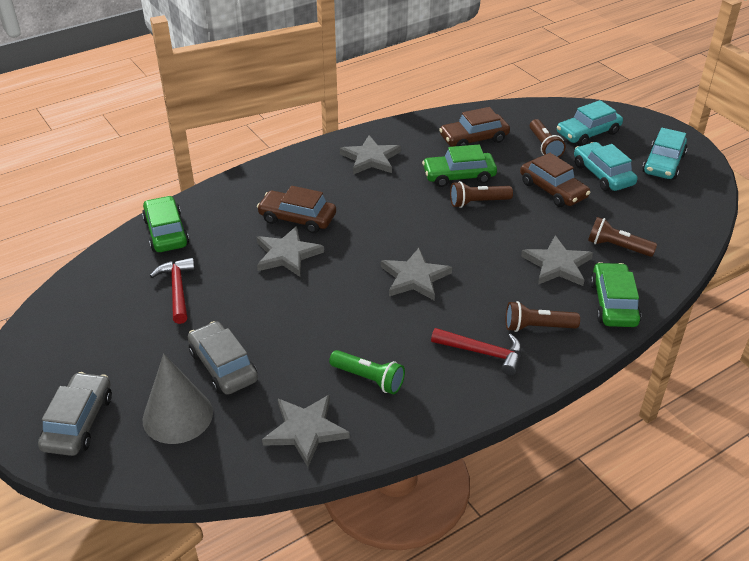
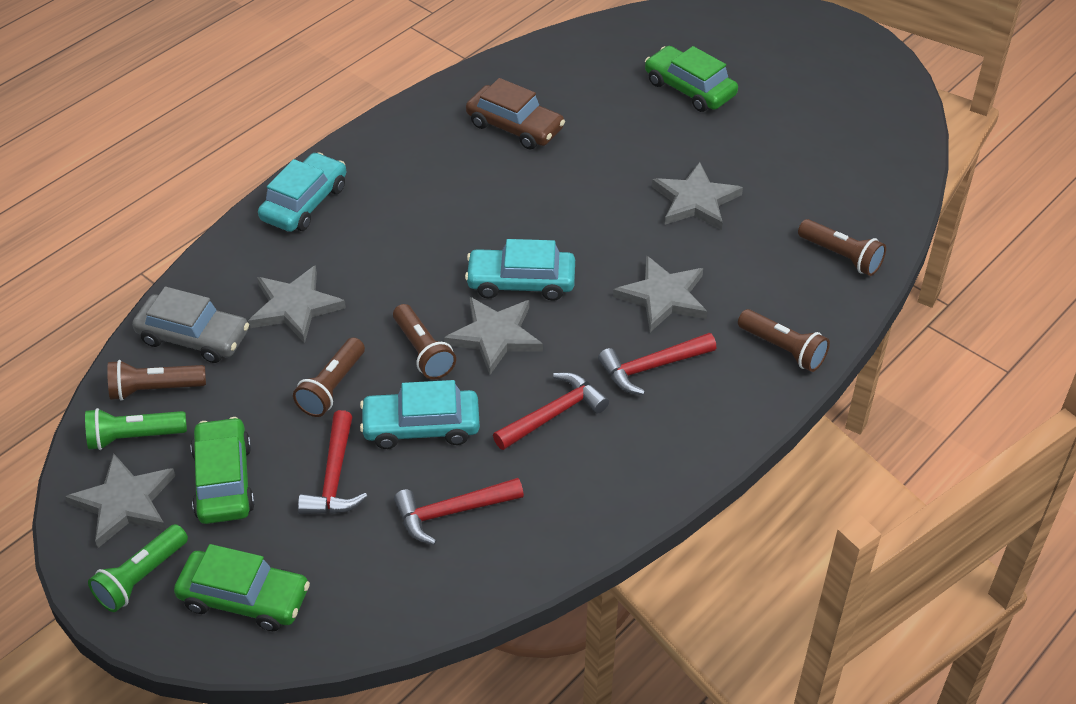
brown car: [257,186,336,233] [439,107,510,147] [520,153,590,207] = 3 -> [466,78,565,149] = 1
brown flashlight: [450,181,513,208] [506,301,580,332] [530,119,566,158] [588,217,657,257] = 4 -> [107,360,206,401] [293,338,365,417] [393,304,456,380] [738,309,830,372] [798,219,886,276] = 5
green flashlight: [329,350,405,394] = 1 -> [85,408,187,450] [88,524,188,612] = 2
grey car: [38,372,112,456] [188,321,258,395] = 2 -> [132,287,249,363] = 1
grey cone: [143,354,213,444] = 1 -> none = 0
red hammer: [150,258,195,324] [431,328,522,375] = 2 -> [298,410,368,514] [394,478,524,545] [493,372,609,450] [598,333,716,395] = 4

